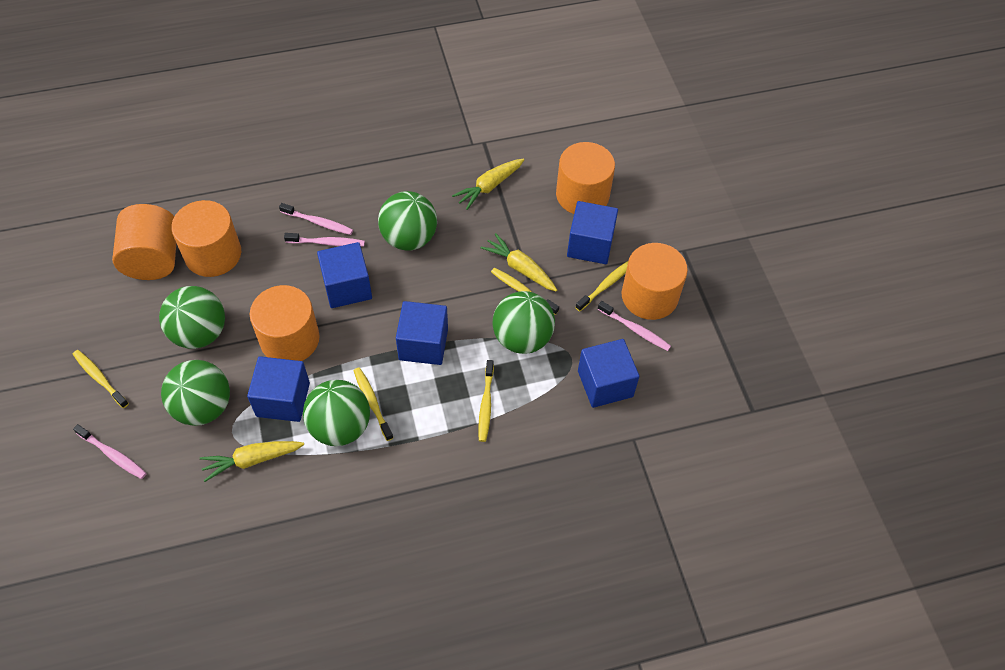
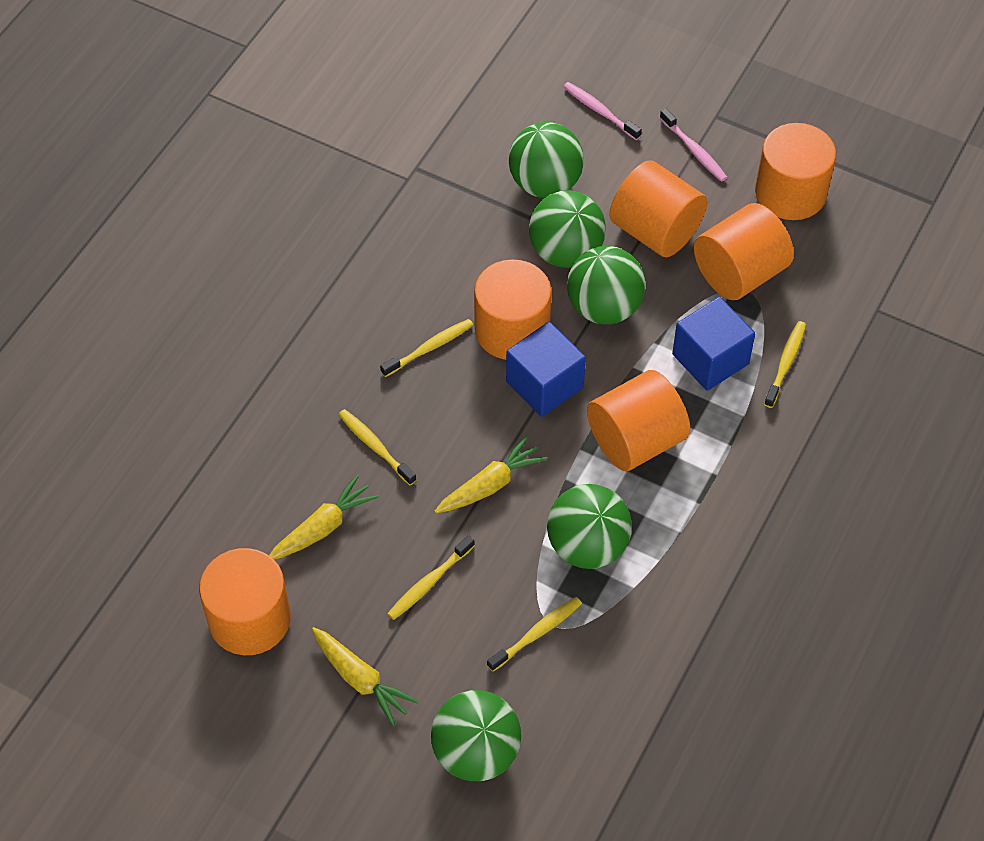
blue cube: [247,356,310,422] [317,242,372,308] [396,301,448,365] [567,201,618,264] [578,339,640,408] = 5 -> [506,322,586,417] [672,297,755,391] = 2
orange cylinder: [112,204,176,280] [171,200,241,277] [250,285,320,361] [556,142,615,214] [622,243,688,320] = 5 -> [199,548,291,655] [474,259,552,360] [587,370,690,471] [609,160,707,257] [694,203,794,300] [755,123,836,220] = 6
pink toothbrush: [73,424,147,479] [279,203,353,235] [284,233,365,246] [598,301,671,351] = 4 -> [564,82,642,140] [660,109,728,182] = 2

